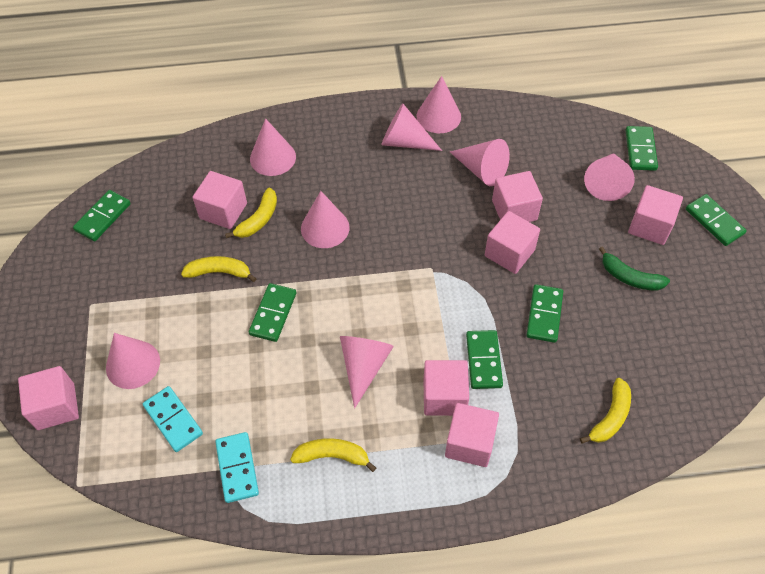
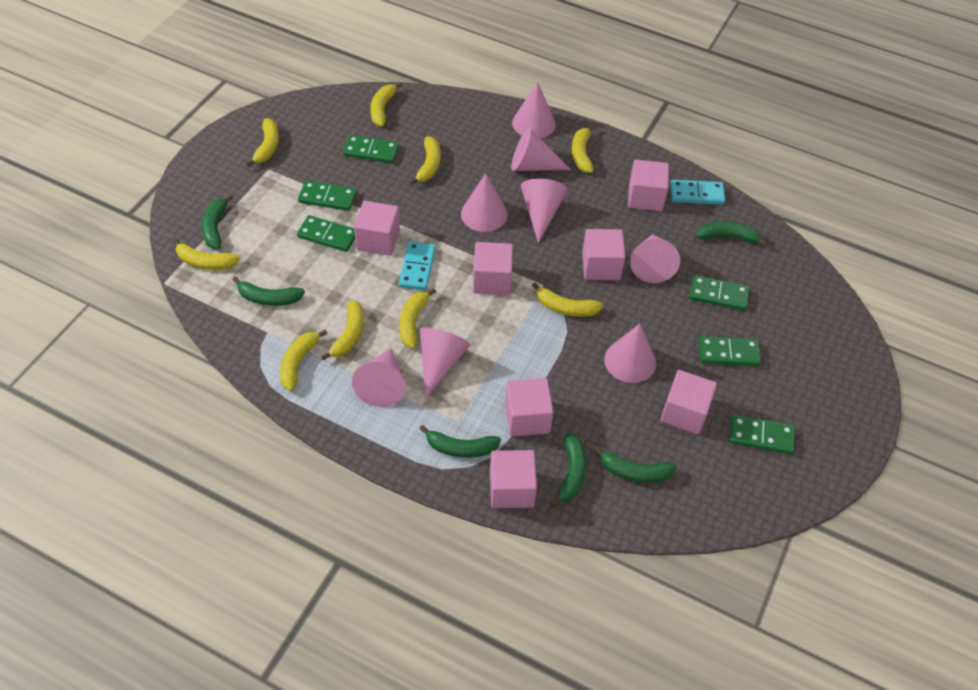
green banana: [599,246,670,291] = 1 -> [201,194,233,249] [233,277,305,306] [420,425,501,458] [550,433,587,507] [594,446,677,483] [696,221,767,246] = 6
yellow banana: [181,256,257,282] [225,188,277,238] [290,438,376,472] [580,378,631,444] = 4 -> [173,238,240,270] [246,119,279,167] [280,329,328,391] [321,300,364,360] [370,82,402,126] [399,288,436,348] [410,137,441,185] [532,283,603,317] [572,124,594,173] = 9

